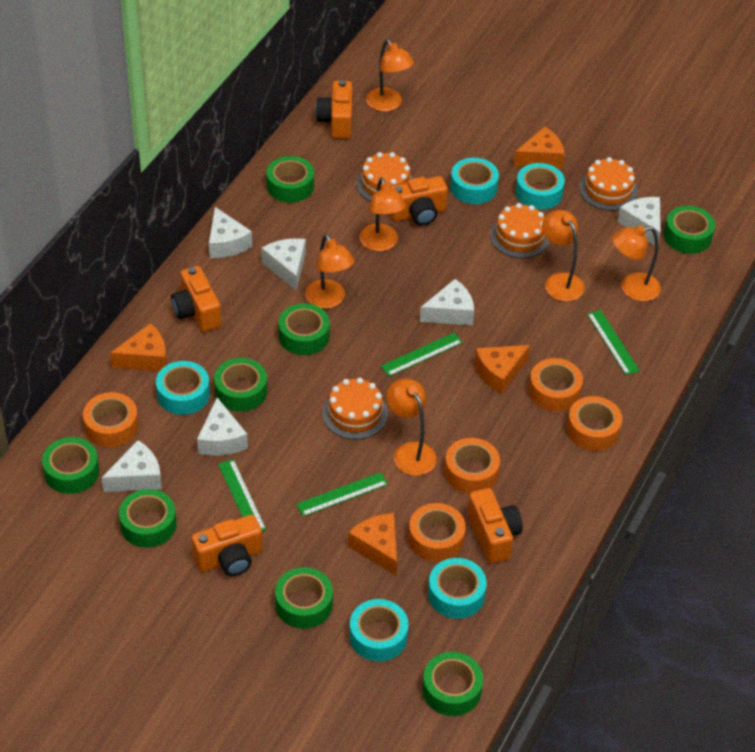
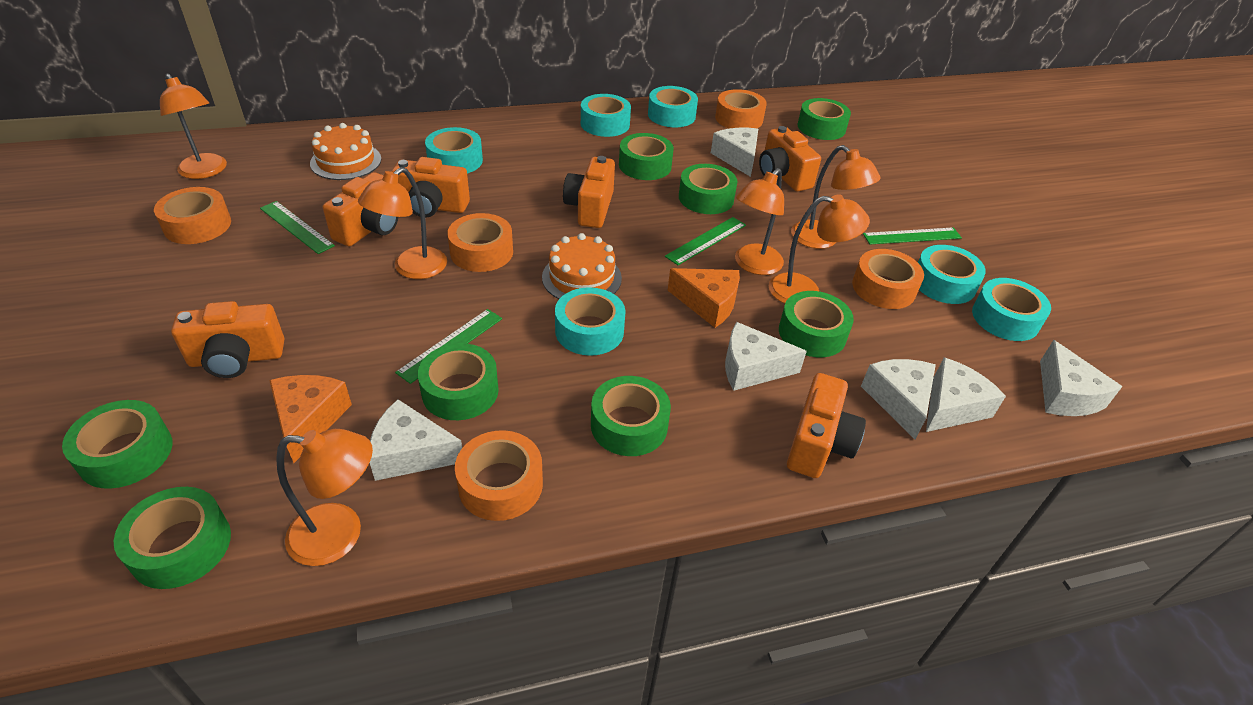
orange cake: [322,378,388,440] [356,152,414,202] [490,203,550,258] [579,157,638,211] = 4 -> [310,123,381,180] [542,233,622,299] = 2
orange camera: [171,266,221,332] [191,515,262,576] [316,80,352,139] [390,176,448,226] [467,488,523,564] = 5 -> [171,301,284,378] [323,172,398,246] [391,157,470,218] [563,156,615,228] [759,126,821,192] [787,373,866,478] = 6
orange cheese: [110,323,167,371] [348,513,397,575] [475,345,530,394] [514,127,565,169] = 4 -> [269,375,352,463] [668,268,740,328] = 2
turquoise tape: [156,361,210,415] [349,599,409,662] [428,558,487,619] [450,158,499,204] [516,163,565,210] = 5 -> [425,127,483,173] [555,287,626,356] [581,94,631,137] [648,86,698,127] [918,245,986,304] [972,278,1051,341] = 6

